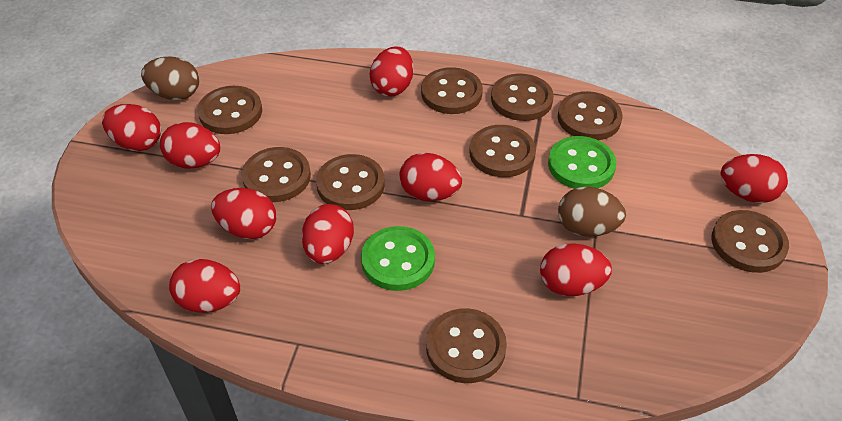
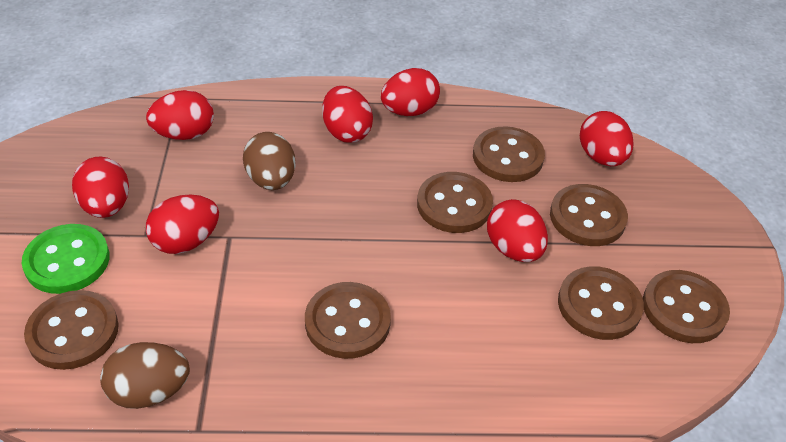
brown button: [197,86,262,134] [242,147,311,202] [316,154,385,210] [421,67,483,114] [426,308,507,383] [470,125,536,177] [491,74,554,121] [558,91,622,140] [711,210,789,273] = 9 -> [24,290,119,370] [305,282,391,359] [417,172,493,233] [473,126,545,182] [550,184,628,246] [558,266,644,340] [643,270,730,343] = 7
green button: [361,226,435,291] [548,136,617,189] = 2 -> [22,224,110,294] = 1
red egg: [102,104,161,151] [160,122,220,169] [169,259,240,313] [211,188,276,239] [302,204,354,264] [369,46,413,96] [399,153,462,201] [540,243,612,296] [721,154,788,203] = 9 -> [72,156,129,218] [146,90,214,140] [146,194,219,254] [322,86,373,143] [381,68,440,116] [487,199,548,262] [580,111,634,166] = 7

